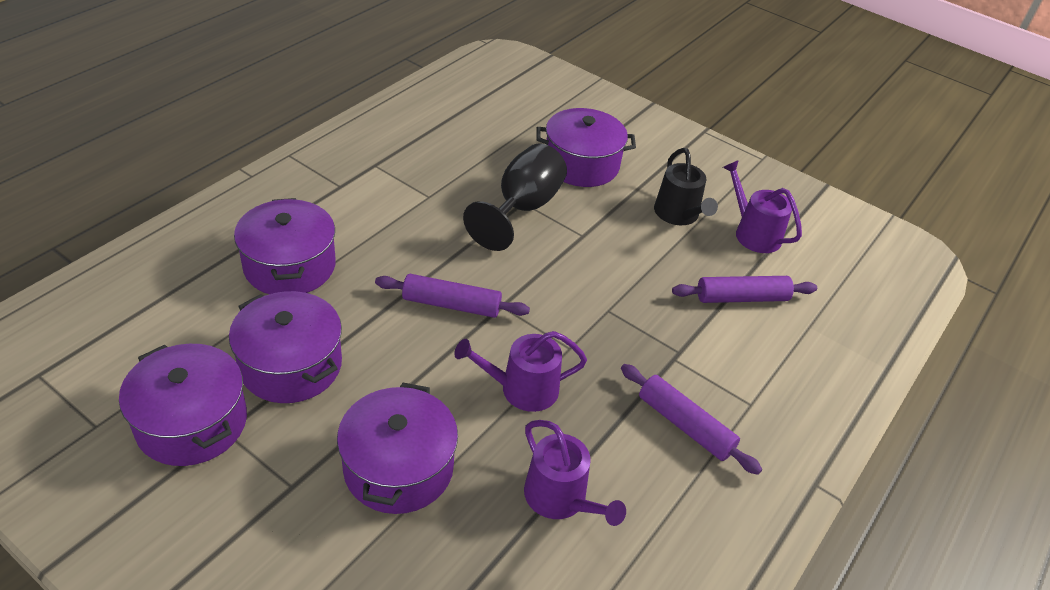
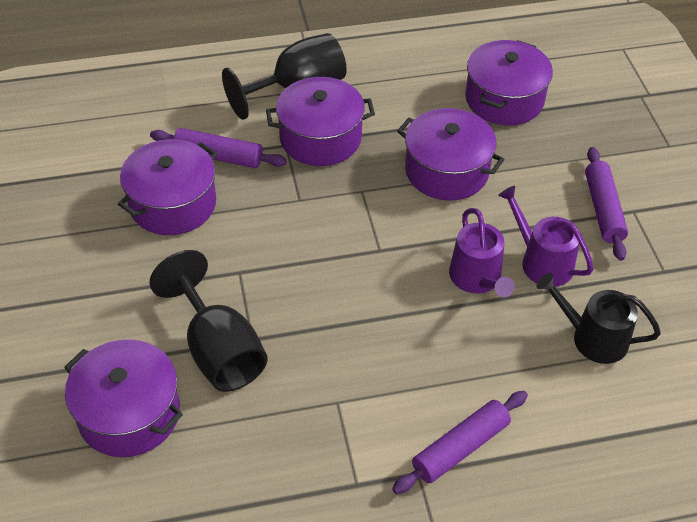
black goblet: [463,143,567,251] = 1 -> [149,250,268,392] [222,33,346,120] = 2
purple watering can: [454,331,587,412] [524,420,626,526] [723,160,802,253] = 3 -> [449,208,515,297] [498,186,594,287] = 2

